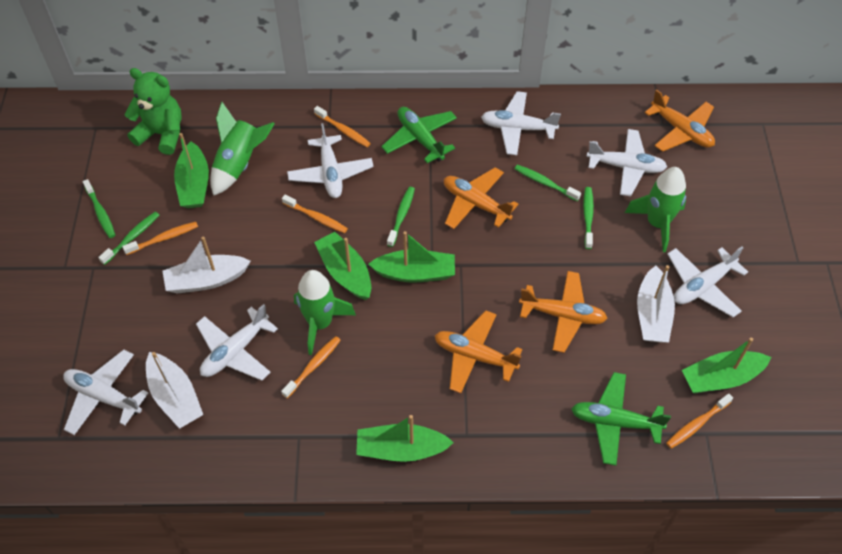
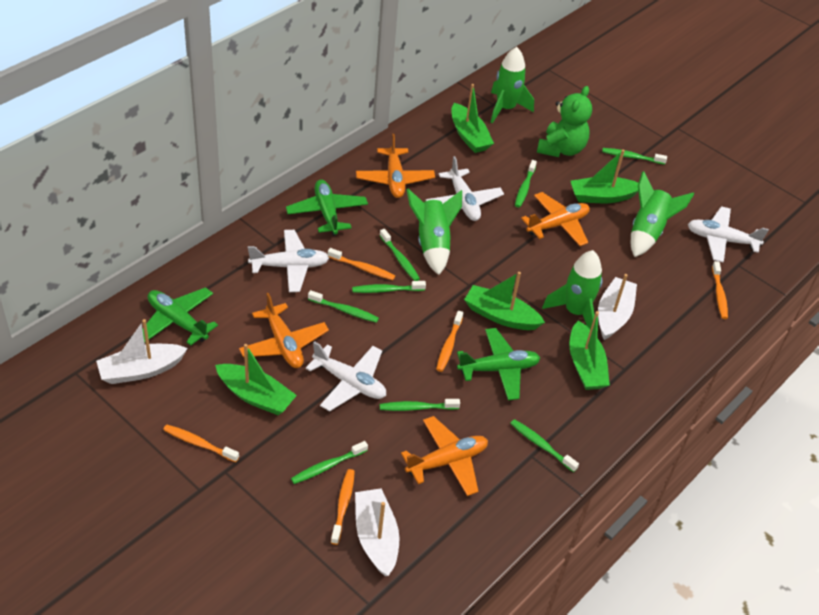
green plane: [381,107,457,163] [571,372,671,466] = 2 -> [142,287,218,346] [286,179,368,236] [457,328,540,400] = 3
green rocket: [210,102,275,196] [294,270,356,355] [625,167,686,252] = 3 -> [406,188,462,275] [490,47,534,123] [542,250,603,329] [631,171,694,257] = 4
green toothbrush: [83,179,115,238] [98,212,159,265] [387,187,415,247] [514,165,581,201] [583,187,594,249] = 5 -> [291,441,368,484] [308,290,379,323] [352,281,426,293] [379,229,420,281] [380,399,460,411] [510,419,579,472] [515,160,537,208] [602,148,667,165] = 8
white plane: [63,350,148,435] [196,304,278,381] [287,123,374,198] [481,91,561,155] [586,129,667,197] [668,246,748,317] = 6 -> [248,230,329,292] [306,341,386,411] [426,156,504,221] [688,206,769,262] = 4

